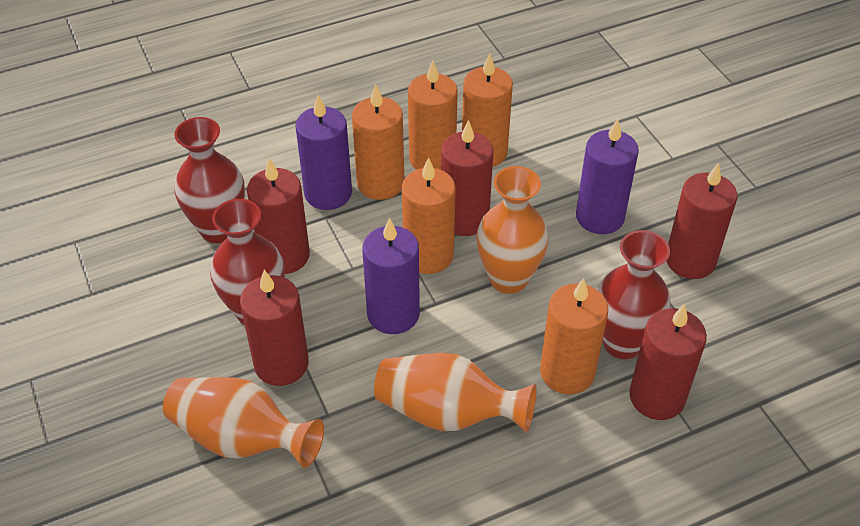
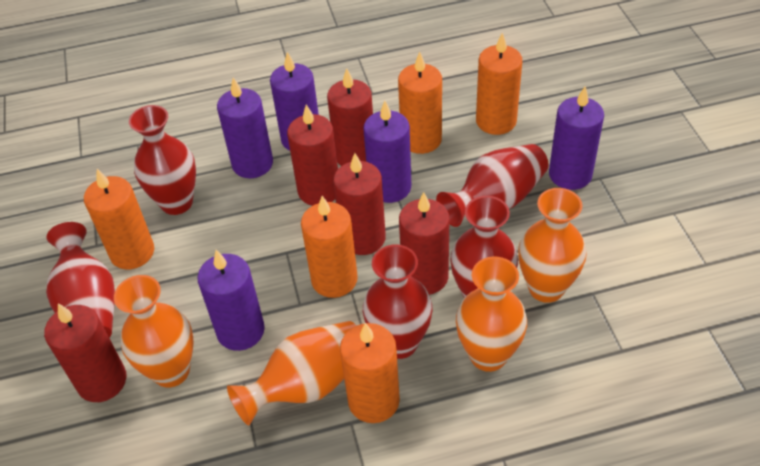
orange vase: [163,377,324,468] [374,353,537,433] [477,166,549,294] = 3 -> [114,275,194,388] [227,321,357,425] [456,256,527,372] [518,188,587,303] = 4
purple candle: [296,95,352,210] [362,218,420,334] [576,118,639,234] = 3 -> [197,250,265,351] [217,78,273,178] [270,52,319,151] [363,101,411,203] [549,86,604,190] = 5
red vase: [174,117,245,243] [210,199,285,325] [597,230,671,359] = 3 -> [46,222,115,338] [129,105,196,215] [363,244,433,359] [436,144,549,227] [450,196,518,298] = 5

